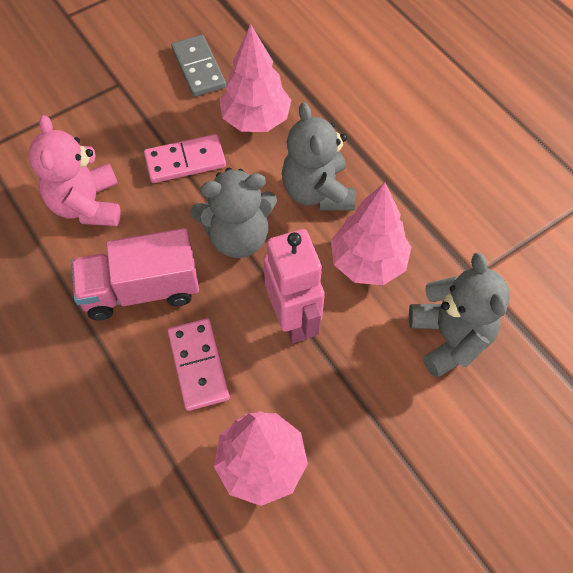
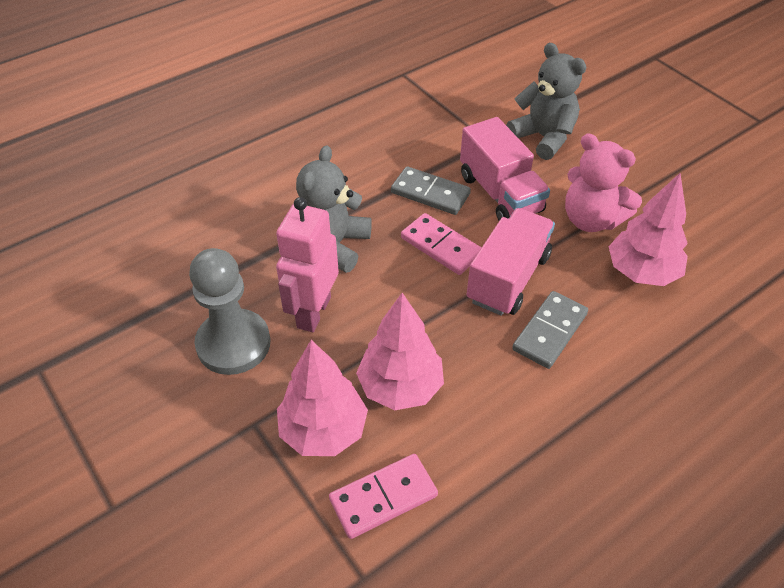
grey domino: [171,35,226,97] = 1 -> [391,166,471,215] [512,291,588,369] = 2
grey pawn: none = 0 -> [189,248,270,375] = 1
grey teddy bear: [190,168,277,258] [282,102,356,210] [409,253,510,378] = 3 -> [296,145,372,273] [506,43,586,160] = 2
pink truck: [71,228,199,320] = 1 -> [460,117,550,221] [467,208,555,316] = 2

